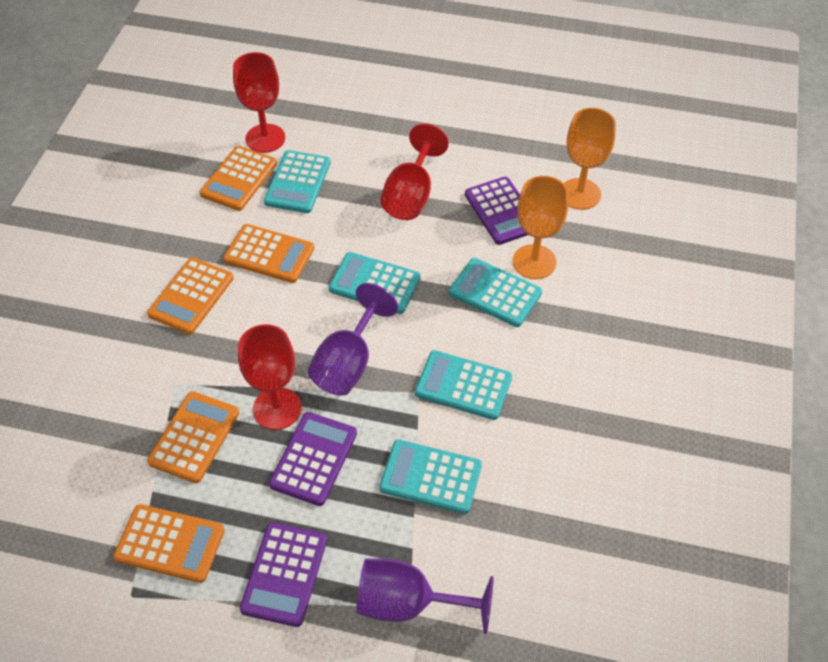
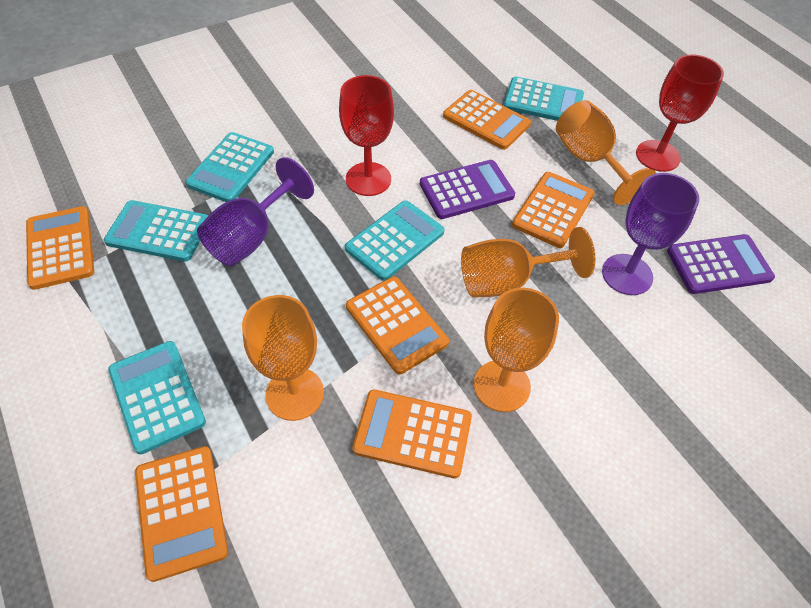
orange calculator: [113,504,225,583] [147,257,234,334] [147,391,239,483] [200,146,277,211] [223,224,314,283] = 5 -> [26,206,94,290] [135,446,228,582] [346,277,449,375] [352,389,472,478] [443,90,531,150] [512,172,595,248] = 6
orange goblet: [513,176,568,279] [564,108,616,210] = 2 -> [242,295,324,421] [461,227,595,298] [474,288,559,412] [556,100,656,205] = 4
purple calculator: [240,522,327,627] [269,412,357,506] [465,177,528,245] = 3 -> [420,160,515,219] [667,234,775,294] = 2
red goblet: [233,52,285,153] [238,324,301,430] [381,124,449,220] = 3 -> [339,75,394,196] [636,54,724,172] = 2

